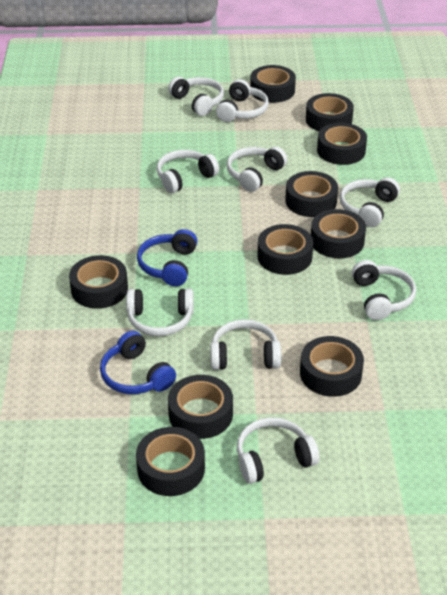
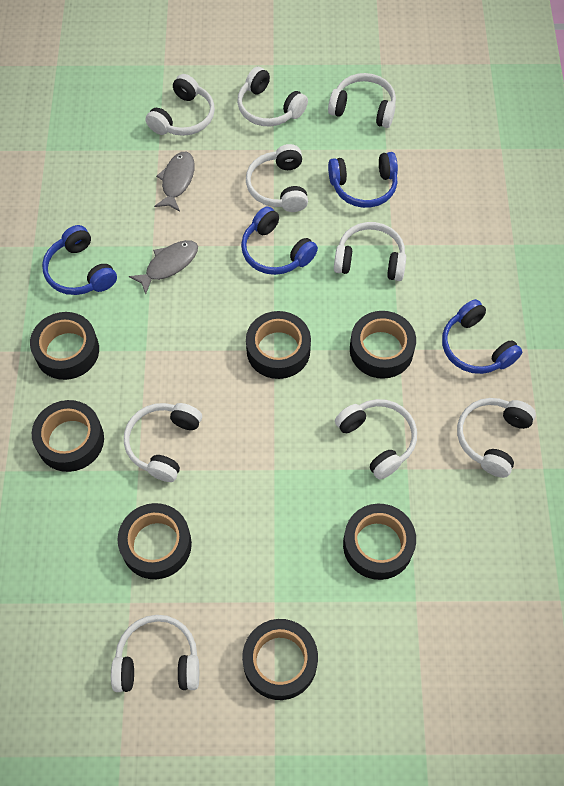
black tape: [69,255,128,309] [136,427,205,496] [168,375,233,439] [250,65,296,103] [258,224,313,275] [285,171,338,217] [300,336,364,397] [306,93,354,131] [311,209,366,258] [317,123,367,165] = 10 -> [30,312,99,380] [32,400,104,472] [117,503,192,579] [242,619,318,700] [246,311,311,379] [343,504,416,580] [350,311,416,379] = 7
blue headphones: [100,331,176,394] [137,229,197,286] = 2 -> [42,225,117,295] [241,206,318,275] [328,152,398,208] [442,299,522,374] = 4
grey fish: none = 0 -> [129,240,198,294] [154,152,195,212] = 2

